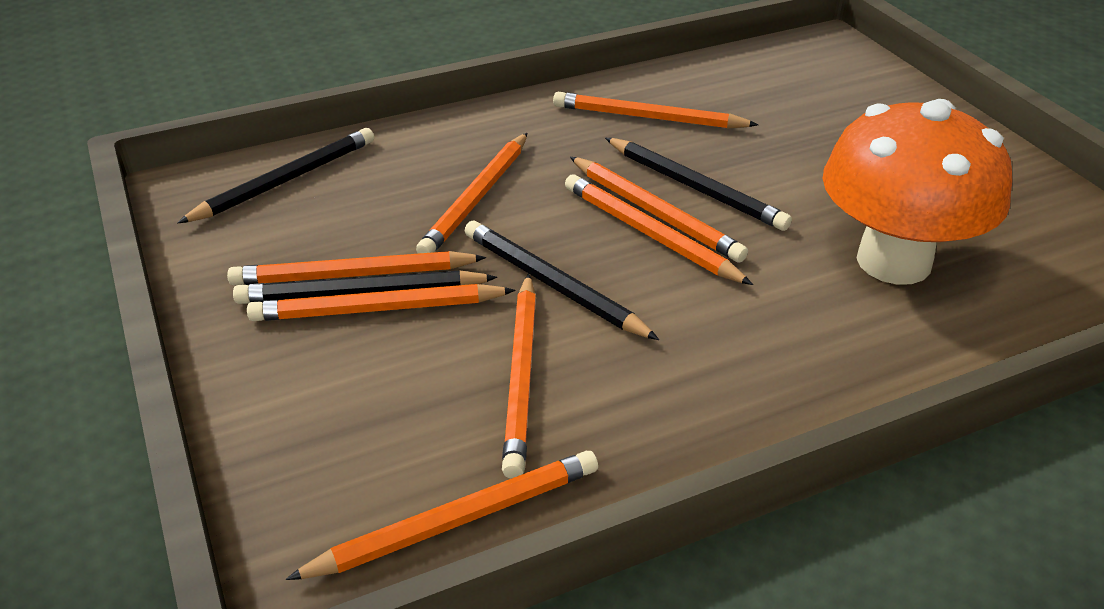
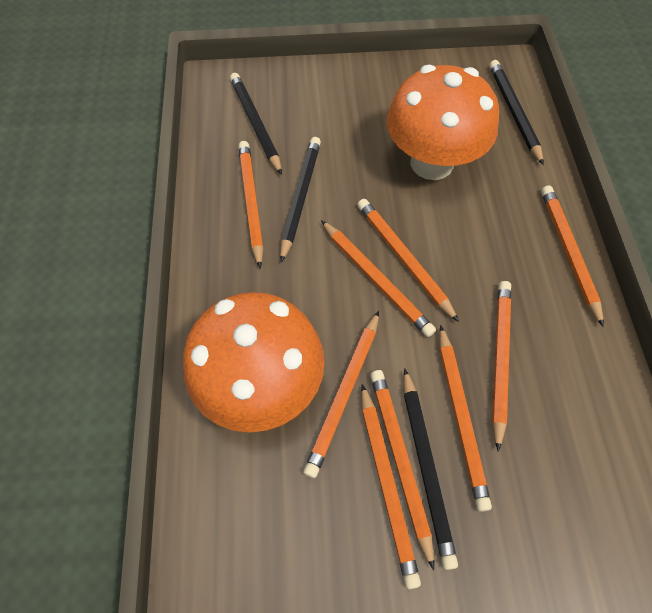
orange mushroom: [822,99,1012,285] = 1 -> [183,292,325,432] [386,65,499,180] = 2
orange pencil: [227,251,486,286] [247,284,516,321] [286,451,598,580] [416,133,527,254] [502,274,536,479] [553,92,759,129] [565,174,753,285] [570,157,748,263] = 8 -> [239,141,264,269] [303,311,379,478] [321,220,436,337] [357,199,459,322] [361,384,421,589] [370,370,434,571] [439,325,492,512] [492,281,511,452] [541,185,604,327] = 9

